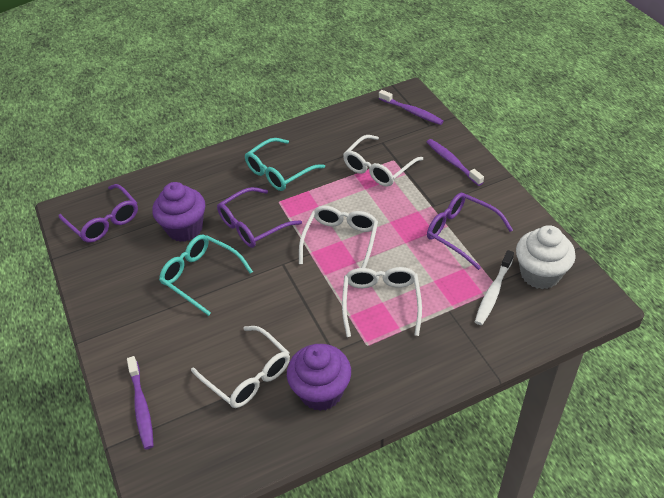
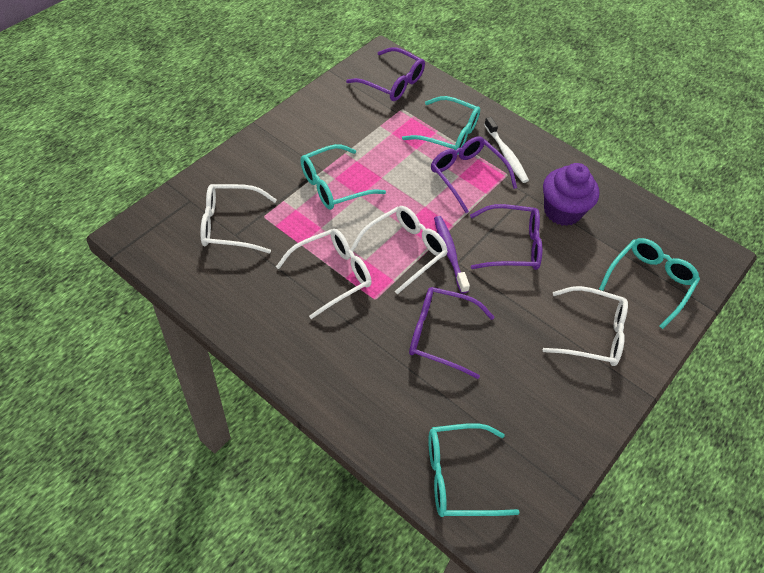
purple cupcake: [152,182,205,242] [287,344,351,411] = 2 -> [543,163,599,226] = 1
purple glasses: [59,184,138,243] [217,187,302,248] [427,193,513,270] = 3 -> [346,47,425,101] [409,287,494,379] [431,136,517,213] [470,204,542,270] = 4
purple toothbrush: [127,356,154,450] [379,90,444,125] [426,139,484,186] = 3 -> [434,216,470,294] = 1
turquoise glasses: [159,235,253,316] [245,138,325,191] = 2 -> [301,144,386,210] [402,96,480,155] [428,423,520,517] [599,238,700,329] = 4
white cupcake: [516,225,576,289] = 1 -> none = 0

